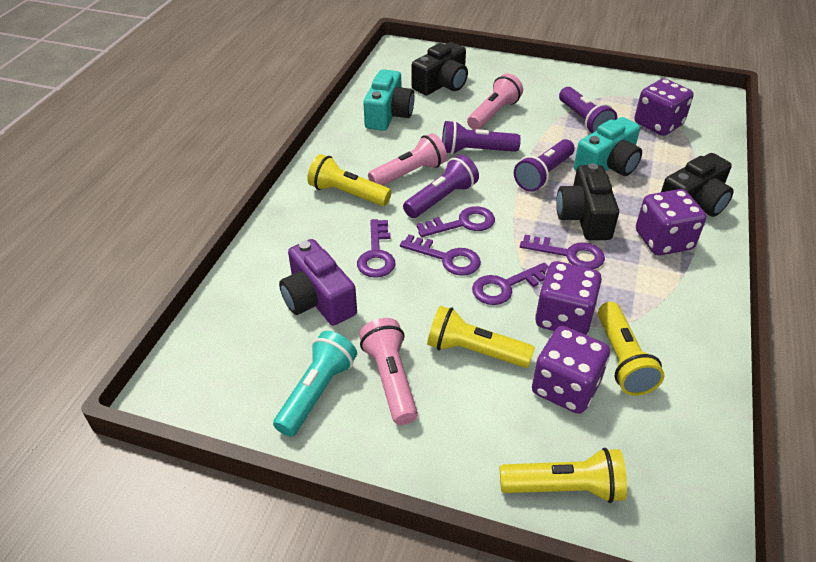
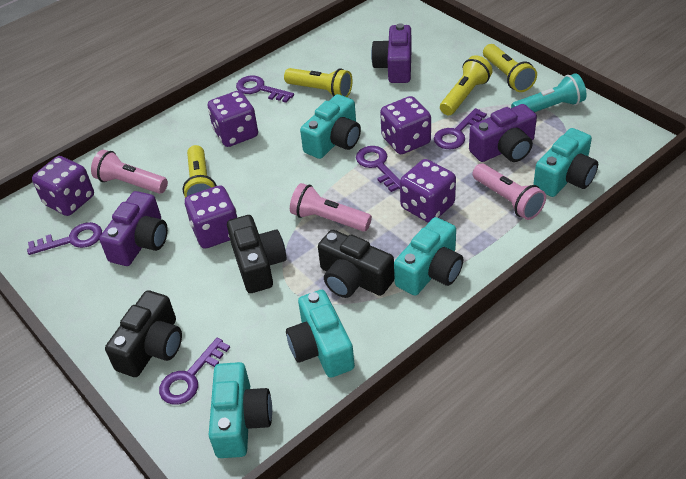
purple camera: [279,239,357,326] = 1 -> [99,191,168,266] [371,23,412,83] [469,104,537,162] = 3
purple dice: [532,326,610,414] [535,261,602,335] [634,78,693,136] [636,189,706,256] = 4 -> [32,156,94,216] [185,185,237,249] [208,91,258,147] [380,96,431,154] [400,159,456,223] = 5
purple flashlight: [403,154,479,218] [442,120,521,155] [514,139,575,192] [559,87,617,134] = 4 -> none = 0
turquoise camera: [363,69,414,131] [574,117,642,176] = 2 -> [209,362,272,458] [286,290,355,378] [300,94,361,159] [394,217,463,296] [533,128,598,197] = 5

